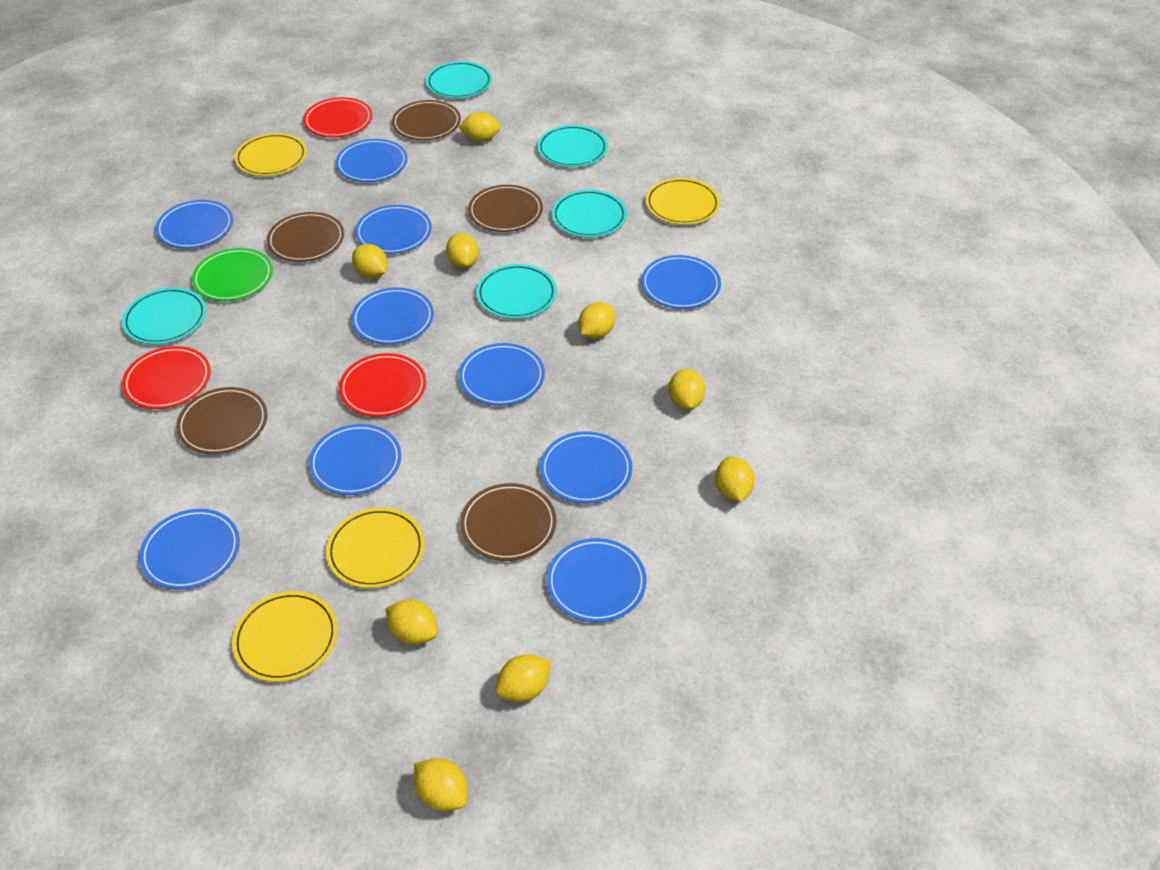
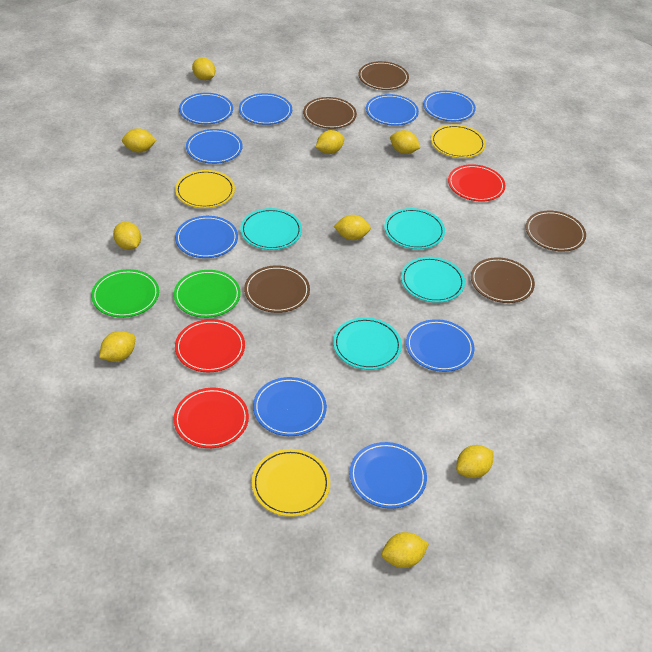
blue plate: [139,509,240,590] [155,200,233,249] [309,424,401,495] [336,139,408,182] [351,287,434,345] [355,205,432,254] [459,343,545,406] [540,431,632,503] [547,538,647,622] [641,255,721,309] = 10 -> [175,216,238,258] [179,93,233,124] [186,129,242,164] [239,93,292,125] [253,377,327,436] [349,442,427,509] [366,94,419,126] [406,319,474,372] [423,91,476,121] = 9
green plate: [192,248,273,301] = 1 -> [91,269,159,318] [174,270,241,318] = 2
turquoise plate: [122,287,206,344] [426,61,492,98] [476,264,557,319] [537,125,608,167] [552,190,627,237] = 5 -> [240,208,302,250] [333,317,402,370] [384,208,445,249] [401,257,465,303] = 4
yellow plate: [232,591,338,682] [235,133,307,176] [326,507,425,588] [646,178,720,225] = 4 -> [175,170,235,208] [252,449,330,517] [431,125,486,158] = 3

